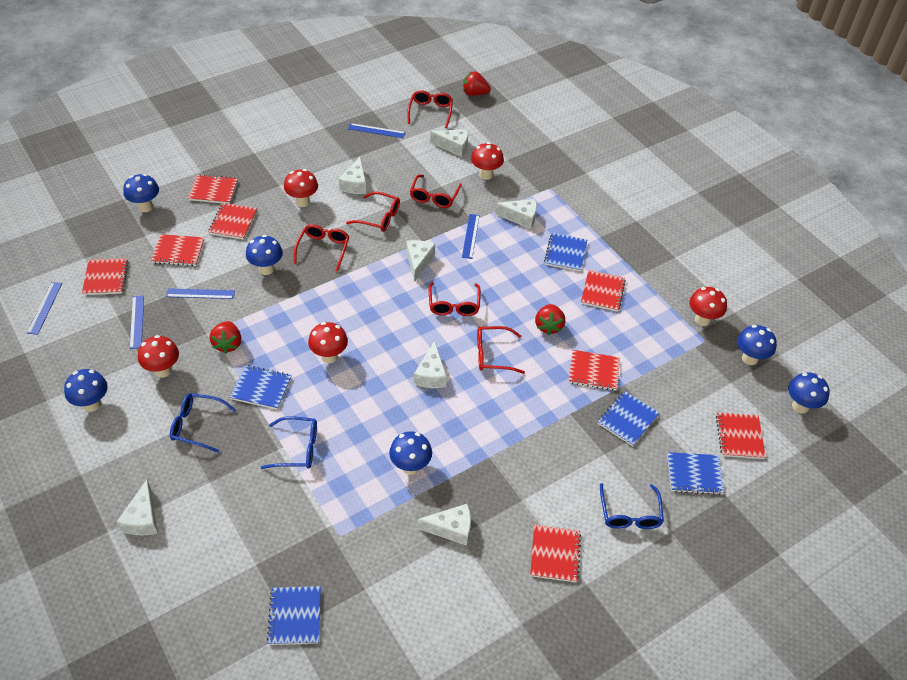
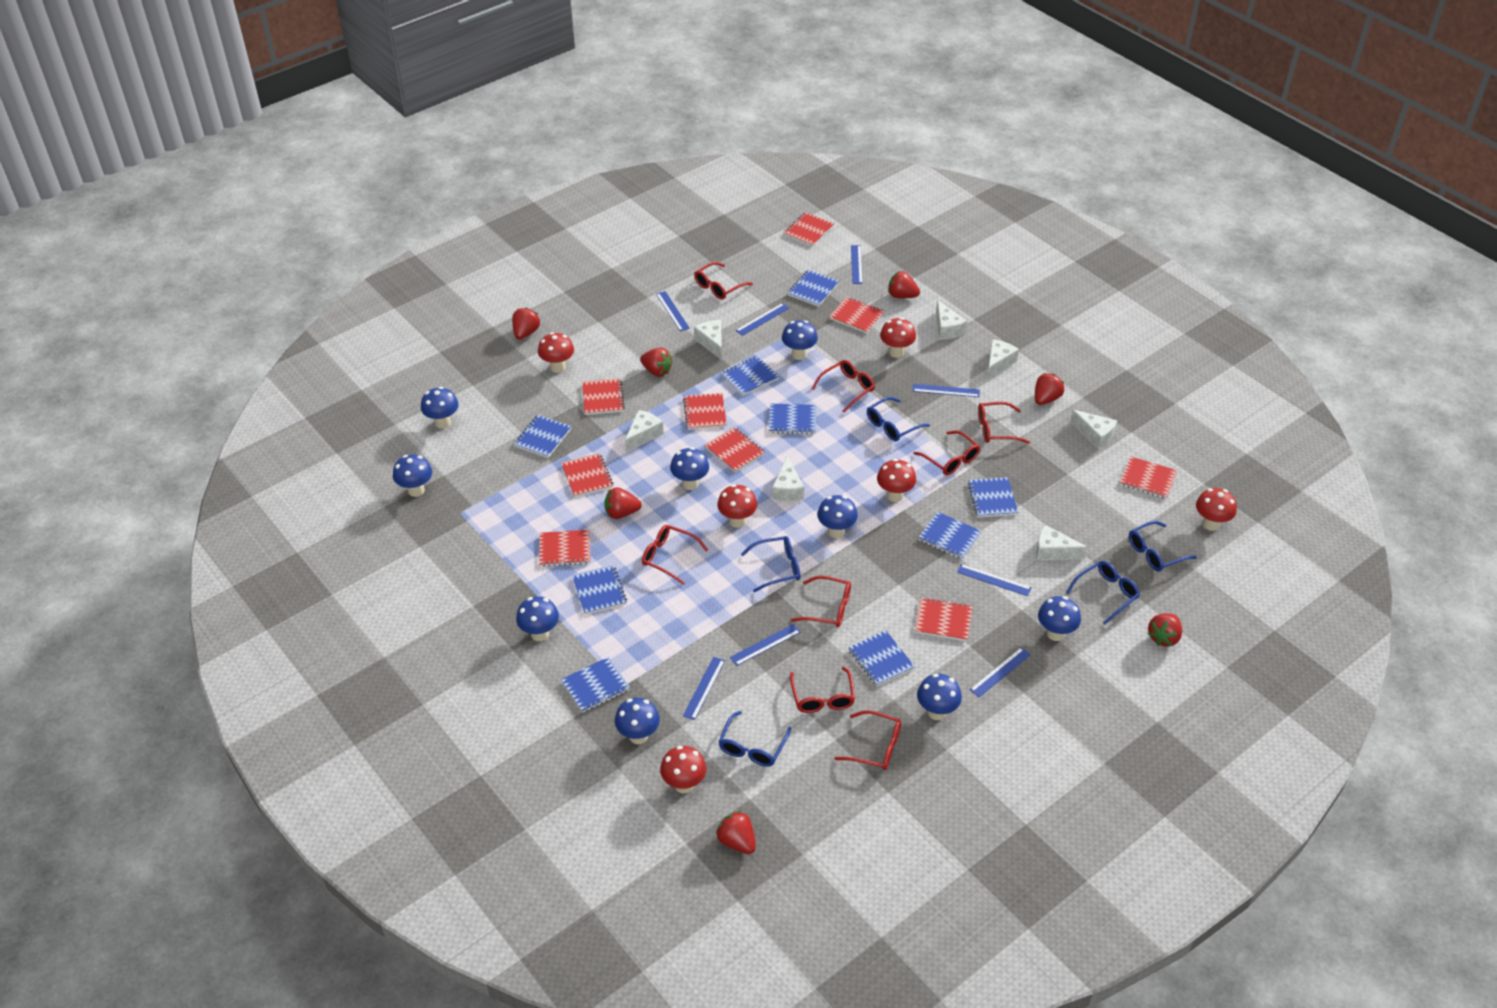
blue glasses: [170,393,236,453] [261,416,317,469] [600,483,664,529] = 3 -> [719,711,791,767] [741,536,800,592] [867,397,930,441] [1066,561,1140,624] [1129,521,1197,571] = 5
blue mushroom: [64,369,108,412] [123,174,159,212] [246,235,283,275] [389,431,432,475] [737,325,777,365] [788,372,830,414] = 6 -> [393,455,432,497] [421,387,459,429] [516,596,559,641] [615,698,660,744] [670,447,709,490] [782,320,818,360] [817,495,858,538] [917,674,962,720] [1038,596,1081,641] = 9
blue notebook: [230,365,292,410] [267,586,321,645] [544,233,587,272] [598,391,659,446] [667,452,724,495] = 5 -> [514,415,572,458] [561,657,630,713] [572,565,627,614] [721,356,779,396] [769,404,816,434] [788,270,839,307] [848,630,915,686] [918,512,982,560] [968,477,1018,517] = 9
blue ruler: [27,282,62,335] [130,295,144,349] [166,288,235,299] [348,123,406,138] [462,214,480,259] = 5 -> [656,291,690,331] [683,657,725,720] [730,624,801,666] [736,303,789,336] [851,245,863,284] [913,384,980,397] [957,564,1032,596] [970,647,1031,697] = 8
red glasses: [294,224,349,272] [346,192,400,232] [407,90,453,128] [410,174,462,208] [429,282,481,316] [477,326,525,374] = 6 -> [642,525,708,585] [694,262,753,299] [790,667,855,713] [791,576,851,627] [812,360,875,413] [834,710,901,770] [913,431,980,475] [978,402,1030,444] = 8
red mushroom: [138,335,179,378] [284,169,318,207] [308,322,348,363] [471,142,504,180] [689,287,727,326] = 5 -> [538,332,574,373] [660,746,706,794] [717,484,757,528] [877,459,916,502] [880,318,916,358] [1196,488,1237,531] = 6
red notebook: [82,258,128,295] [151,234,204,266] [188,174,238,204] [208,203,257,240] [530,525,581,582] [569,350,620,391] [581,270,626,312] [716,412,766,459] = 8 -> [539,530,590,567] [561,453,613,497] [582,378,625,415] [683,393,727,430] [705,427,765,472] [784,212,834,247] [829,297,885,333] [915,597,972,641] [1120,456,1177,499] = 9
red strawberry: [210,321,241,353] [463,71,491,96] [535,304,565,335] = 3 -> [512,308,540,340] [604,487,642,519] [640,348,673,377] [716,811,756,854] [888,271,920,298] [1035,373,1064,405] [1147,613,1182,647] = 7

